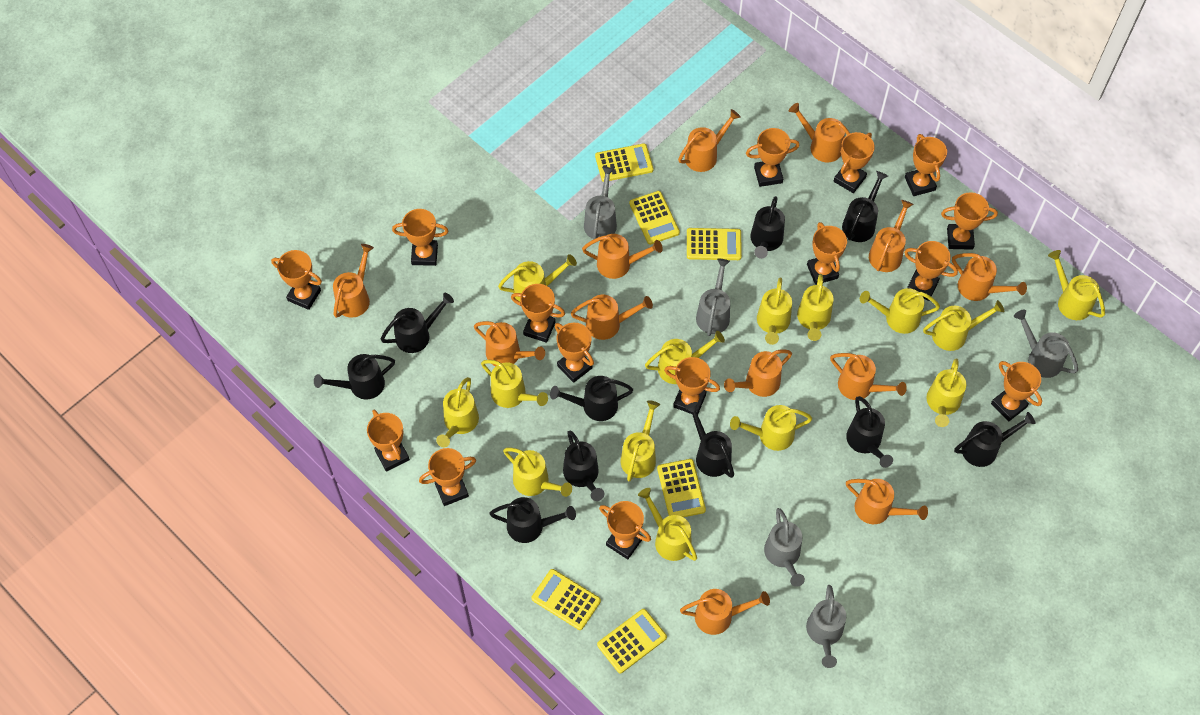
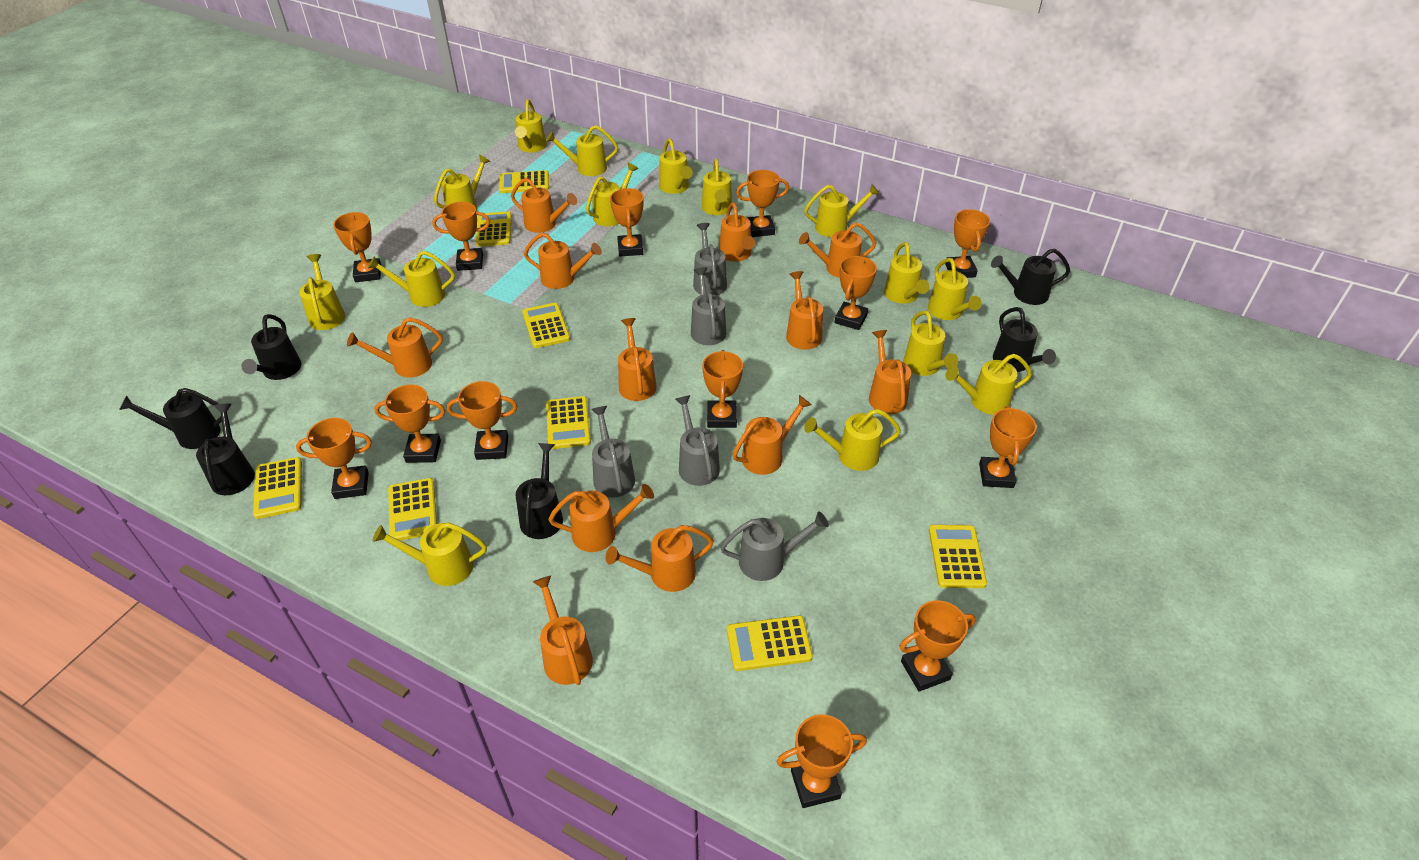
black watering can: [314,354,395,400] [380,293,454,353] [489,497,576,543] [550,376,633,421] [563,431,604,501] [685,402,734,478] [750,196,785,259] [842,171,888,242] [846,396,893,468] [954,412,1036,467] = 10 -> [119,388,222,449] [196,404,255,495] [241,314,301,380] [515,443,563,539] [991,249,1070,305] [993,307,1056,372] = 6
orange trophy: [271,250,322,310] [367,410,410,472] [392,209,448,266] [419,448,476,506] [511,284,565,343] [555,323,594,383] [599,501,651,559] [664,357,720,414] [746,128,799,187] [807,222,847,285] [834,132,875,193] [904,241,958,301] [905,134,947,196] [941,192,998,250] [991,361,1042,421] = 15 -> [296,418,372,499] [333,212,381,282] [374,384,445,463] [432,202,490,271] [447,381,518,460] [610,188,644,257] [702,350,743,428] [736,170,789,237] [777,714,867,808] [835,256,877,330] [899,600,976,692] [945,209,990,278] [979,406,1036,488] = 13
yellow calculator: [531,569,601,630] [595,143,653,182] [597,609,667,673] [629,191,680,245] [657,459,706,517] [687,228,742,260] = 6 -> [253,457,302,519] [388,478,437,541] [476,212,512,246] [499,170,549,193] [522,303,570,348] [546,396,591,449] [727,615,813,671] [929,525,987,588] = 8
yellow watering can: [436,377,479,447] [481,360,548,408] [498,254,577,302] [503,448,572,497] [621,400,660,482] [638,488,697,561] [645,331,725,384] [730,405,812,451] [757,278,792,345] [797,274,833,341] [860,288,940,334] [923,300,1004,351] [926,358,966,427] [1048,250,1105,320] = 14 -> [299,254,345,330] [368,251,455,307] [373,522,487,586] [434,155,490,211] [515,99,547,153] [546,125,618,176] [586,162,638,227] [659,138,693,194] [702,159,732,215] [804,184,879,237] [804,409,901,471] [884,242,929,304] [903,310,958,376] [928,258,982,320] [945,354,1032,415] = 15

